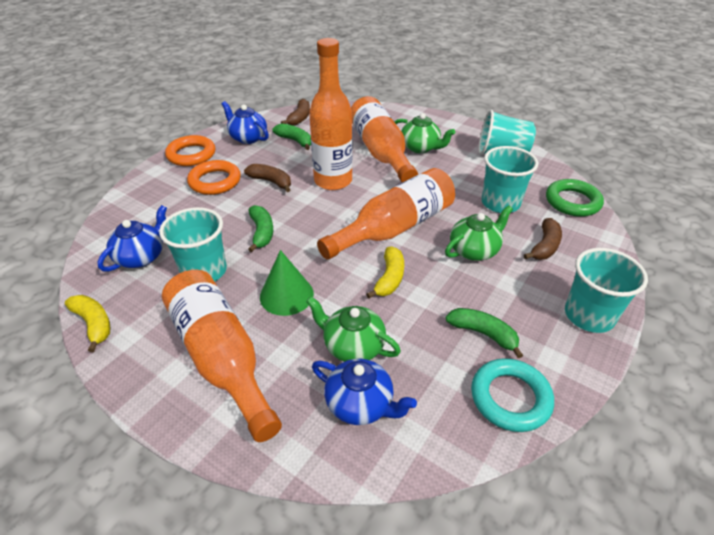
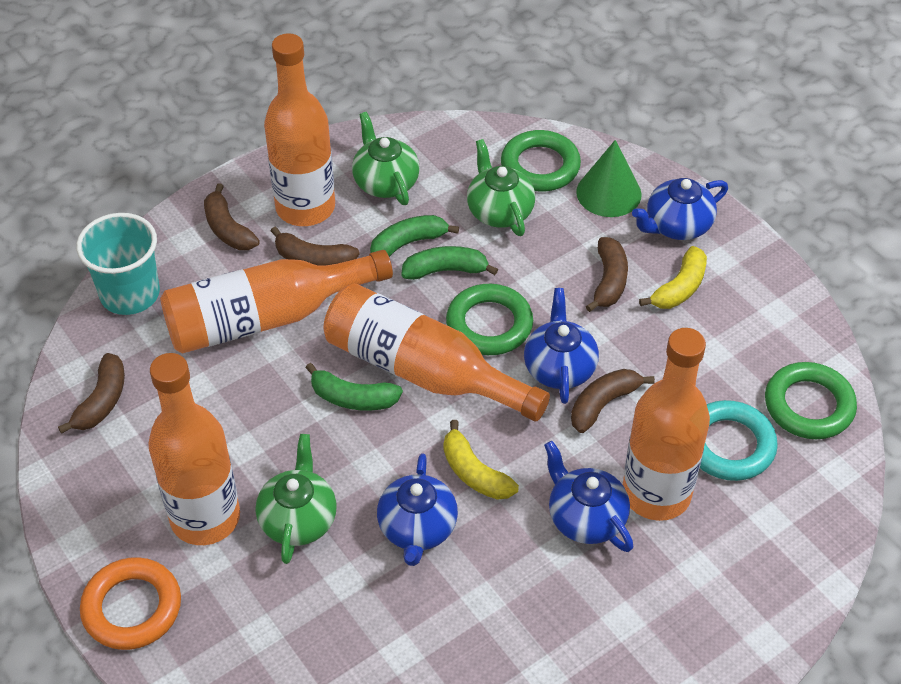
blue teapot: [98,205,167,272] [222,101,269,144] [312,359,417,425] = 3 -> [377,453,458,566] [524,288,599,404] [544,441,633,552] [632,178,728,240] = 4
brown banana: [244,164,291,192] [281,99,310,126] [524,218,562,260] = 3 -> [58,353,125,434] [204,183,260,250] [271,227,360,266] [571,369,655,433] [586,237,628,312] = 5
green ring: [546,179,604,217] = 1 -> [446,284,533,355] [501,130,581,192] [765,362,857,439] = 3
orange bottle: [162,270,282,442] [309,38,353,190] [317,168,455,260] [351,96,418,183] = 4 -> [148,353,240,545] [160,250,393,354] [264,33,335,226] [323,283,550,421] [623,328,710,521] = 5
orange ring: [165,135,215,166] [187,160,241,195] = 2 -> [80,557,181,650] = 1
turquoise cup: [159,207,227,282] [479,110,536,155] [482,146,538,213] [565,248,648,333] = 4 -> [76,213,160,315] = 1

